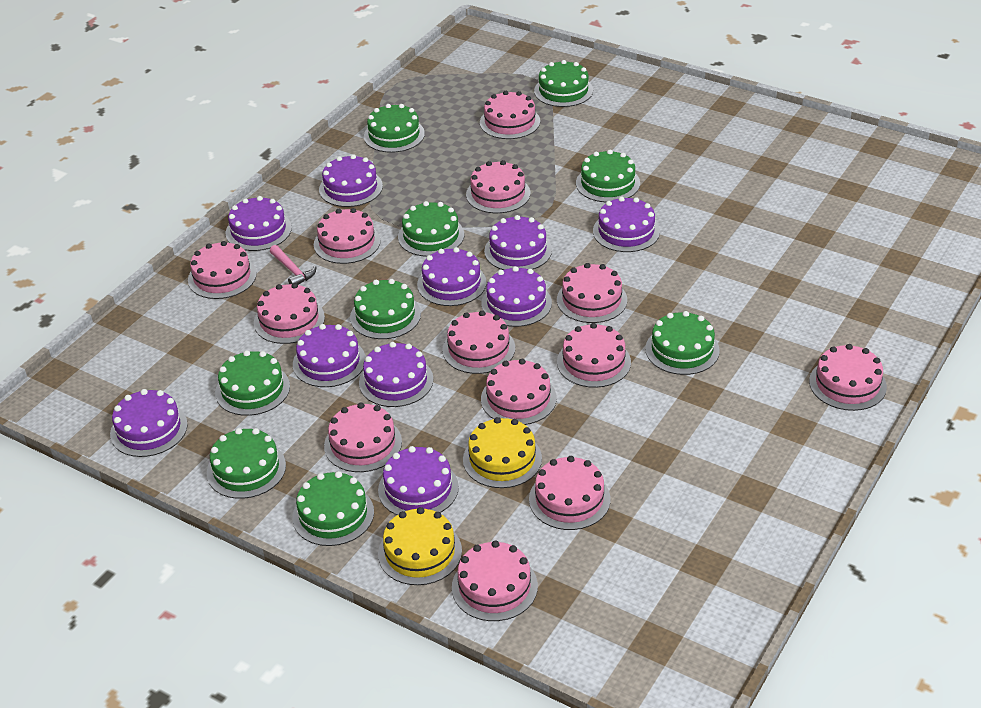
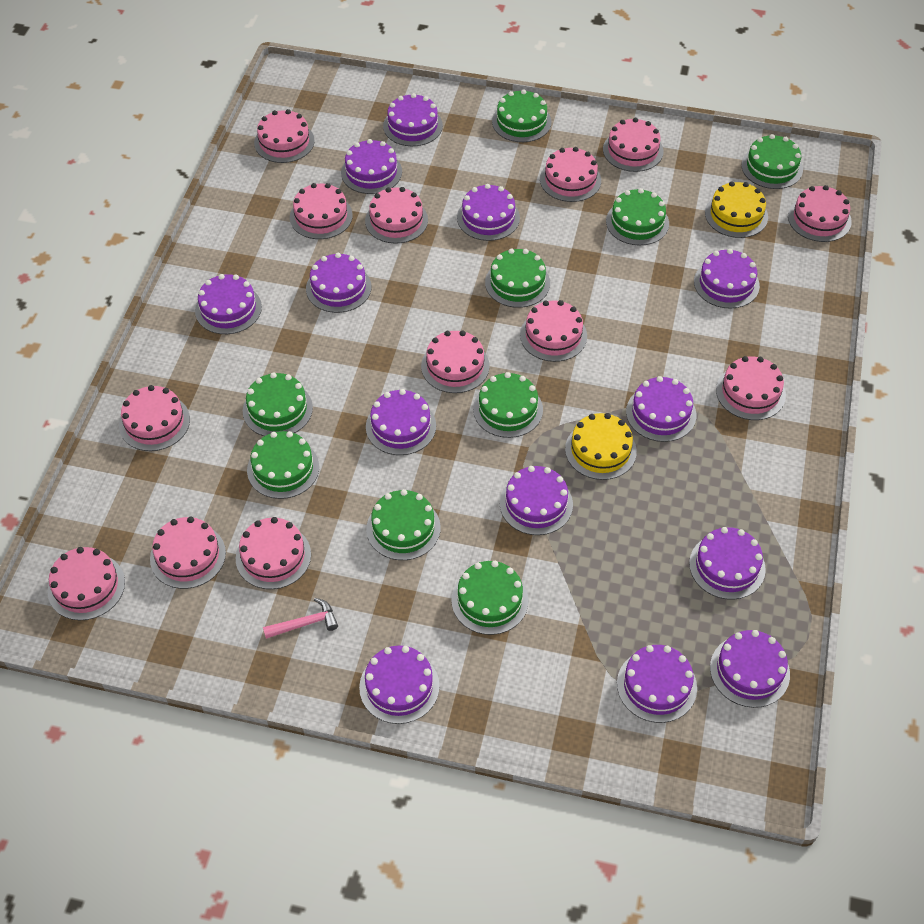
purple cake: [110,389,188,457] [226,196,292,251] [293,324,366,387] [319,154,383,207] [359,342,433,407] [378,446,459,515] [417,247,487,306] [481,266,552,327] [484,215,552,270] [593,196,660,252] = 10 -> [195,274,262,334] [306,253,371,313] [341,139,402,194] [359,646,440,724] [366,389,436,455] [383,93,443,146] [457,184,520,241] [500,466,573,535] [617,645,697,723] [626,376,696,442] [689,527,766,600] [694,249,760,309] [710,630,790,708] = 13

